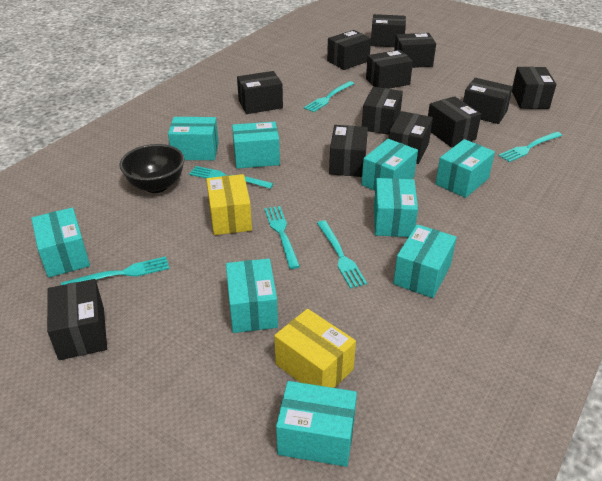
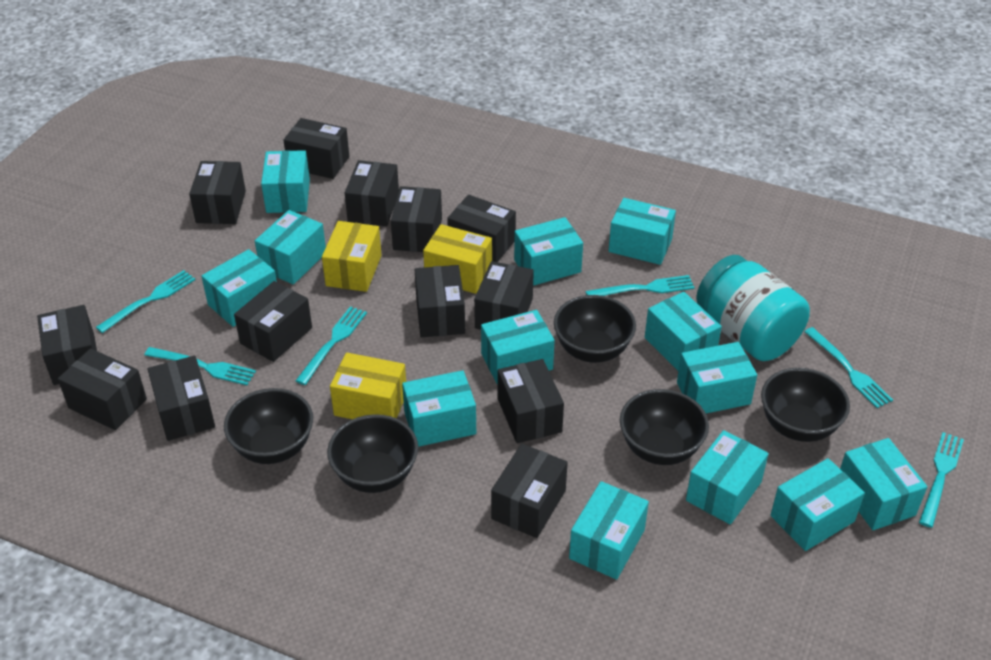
black bowl: [119,144,185,193] = 1 -> [224,388,313,464] [327,414,418,493] [554,295,636,363] [620,389,709,465] [761,368,850,442] = 5
black box: [47,279,107,360] [237,71,283,114] [327,30,371,70] [329,125,368,177] [362,87,403,135] [366,50,413,89] [371,14,406,47] [388,111,433,164] [394,33,436,68] [428,96,481,148] [463,78,513,124] [512,67,556,109] = 12 -> [37,305,97,385] [58,348,147,430] [147,356,215,441] [189,161,246,224] [234,281,312,362] [283,118,349,179] [345,160,399,226] [391,186,442,252] [415,265,465,337] [447,195,516,262] [474,261,534,330] [491,444,568,538] [498,359,564,443] = 13
turquoise box: [31,207,90,278] [168,117,219,160] [226,259,278,333] [232,122,280,169] [276,381,357,467] [361,139,418,191] [374,178,418,237] [393,224,457,298] [435,139,495,198] = 9 -> [201,249,277,327] [255,210,326,285] [261,150,310,213] [402,370,476,447] [481,310,555,385] [514,217,583,286] [569,481,649,580] [609,198,676,265] [645,292,722,371] [677,342,757,413] [686,430,769,525] [771,458,865,551] [840,438,927,530] = 13
turquoise jar: none = 0 -> [696,255,810,361] = 1
yellow box: [206,174,252,235] [274,309,356,388] = 2 -> [322,221,382,292] [330,353,406,419] [423,224,492,294] = 3

